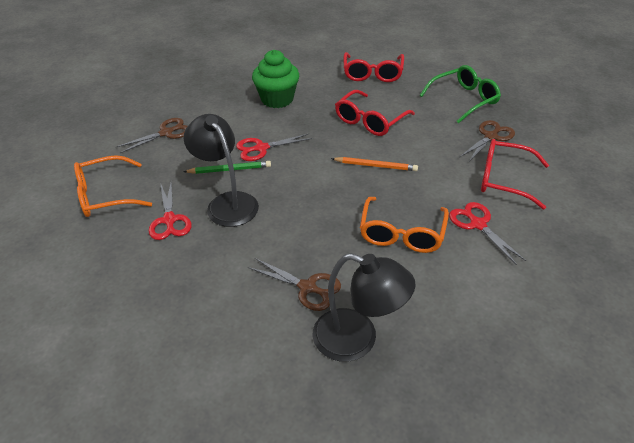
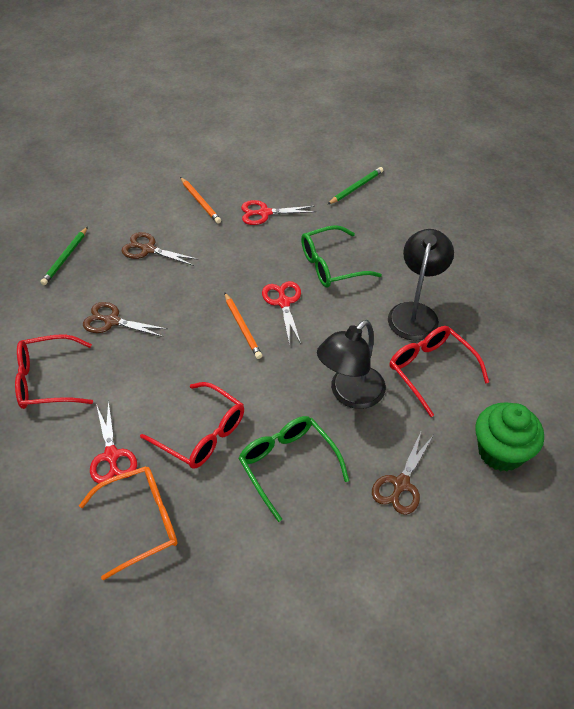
green glasses: [420,65,501,123] = 1 -> [238,416,349,522] [301,225,382,287] = 2
green pencil: [183,161,271,174] = 1 -> [40,227,88,285] [327,167,383,205] = 2
orange glasses: [74,155,152,217] [360,197,449,253] = 2 -> [79,466,178,581] = 1
orange pencil: [331,157,418,171] = 1 -> [180,177,221,223] [224,292,262,359] = 2

